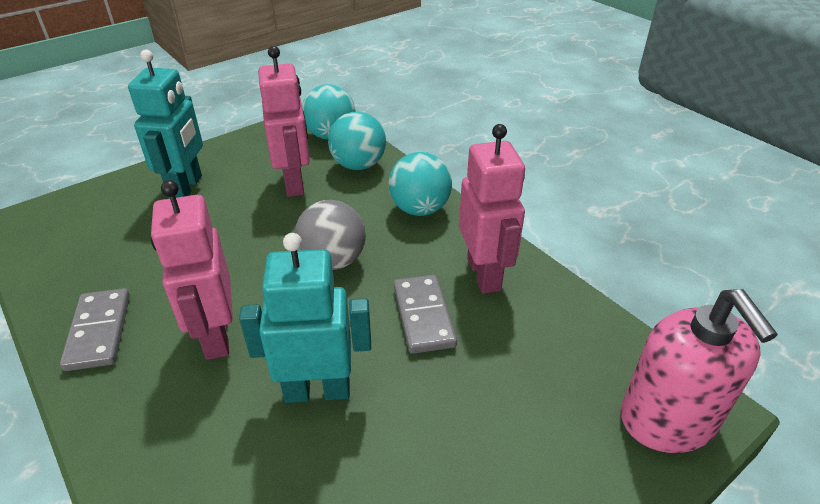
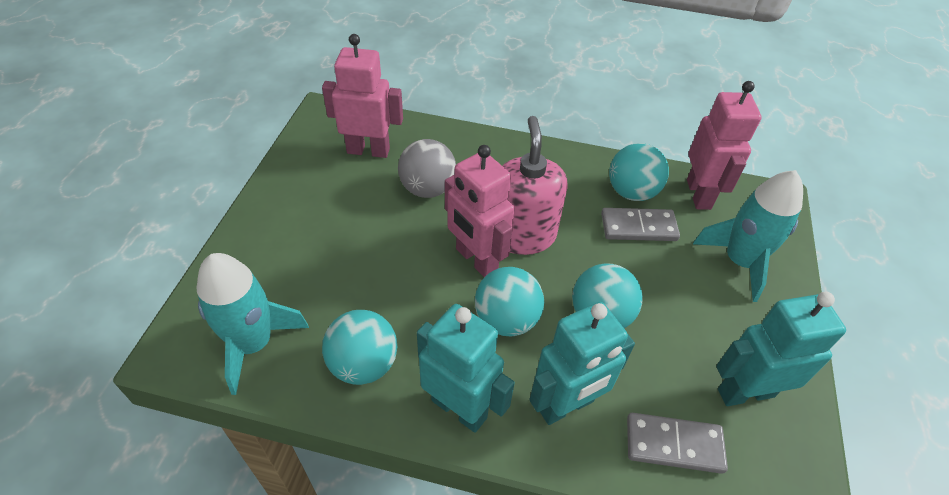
turquoise ball: [302,84,356,140] [328,111,386,170] [388,152,452,216] = 3 -> [322,310,397,385] [475,267,544,337] [572,263,643,328] [609,143,669,201] = 4
turquoise robot: [128,49,203,199] [239,233,371,403] = 2 -> [417,304,515,433] [529,302,635,425] [716,292,846,406] = 3
turquoise rocket: none = 0 -> [196,253,309,395] [693,170,803,302] = 2

